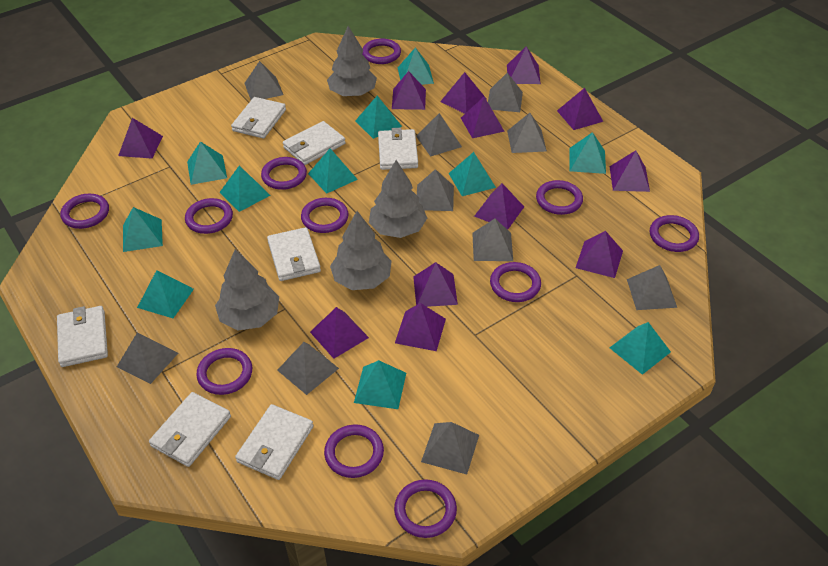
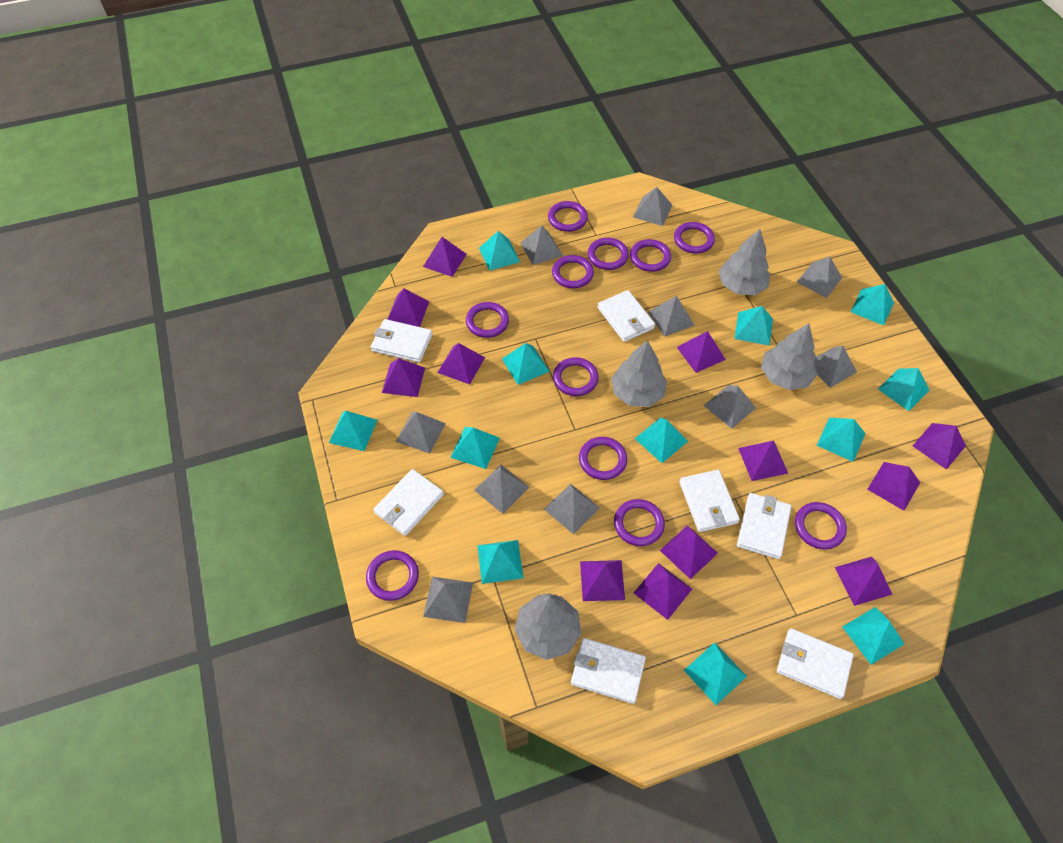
turquoise pyramid: [123,207,163,252] [137,270,194,318] [187,141,227,185] [219,165,271,212] [308,148,358,194] [354,360,406,409] [355,96,402,139] [398,48,434,85] [448,152,496,196] [569,132,606,174] [609,322,671,375] = 11 -> [329,411,377,451] [450,427,500,469] [477,540,523,584] [479,231,520,271] [502,343,550,385] [634,417,688,463] [684,642,747,705] [734,306,773,346] [817,418,866,462] [842,607,905,665] [851,284,894,326] [878,368,930,411] = 12

